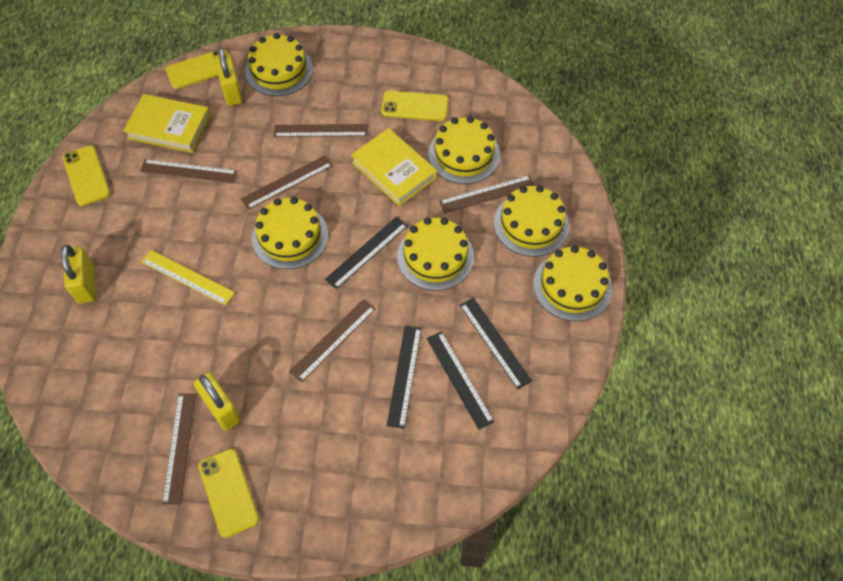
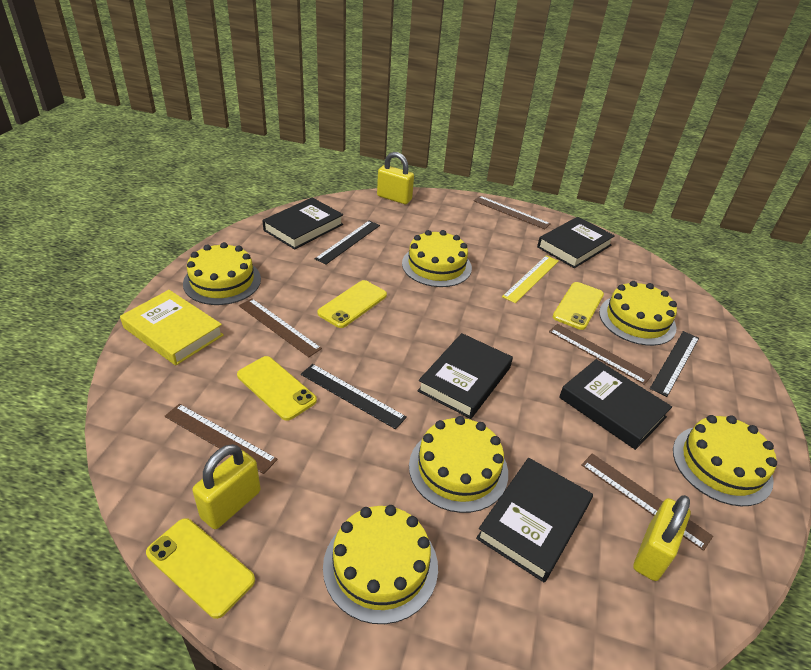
black book: none = 0 -> [262,197,343,250] [417,333,513,419] [476,458,593,582] [537,217,615,268] [559,359,672,450] = 5
black ruler: [325,216,408,289] [387,326,422,429] [427,331,494,430] [460,297,532,389] = 4 -> [301,364,407,429] [315,221,380,264] [650,331,699,397] = 3
brown ruler: [140,159,237,183] [162,393,196,505] [241,155,333,210] [274,124,368,137] [289,299,376,382] [439,175,535,214] = 6 -> [165,404,278,474] [239,298,322,357] [474,196,551,229] [549,324,652,385] [582,453,713,551] = 5
yellow book: [123,94,211,153] [351,128,437,206] = 2 -> [120,290,224,365] = 1

